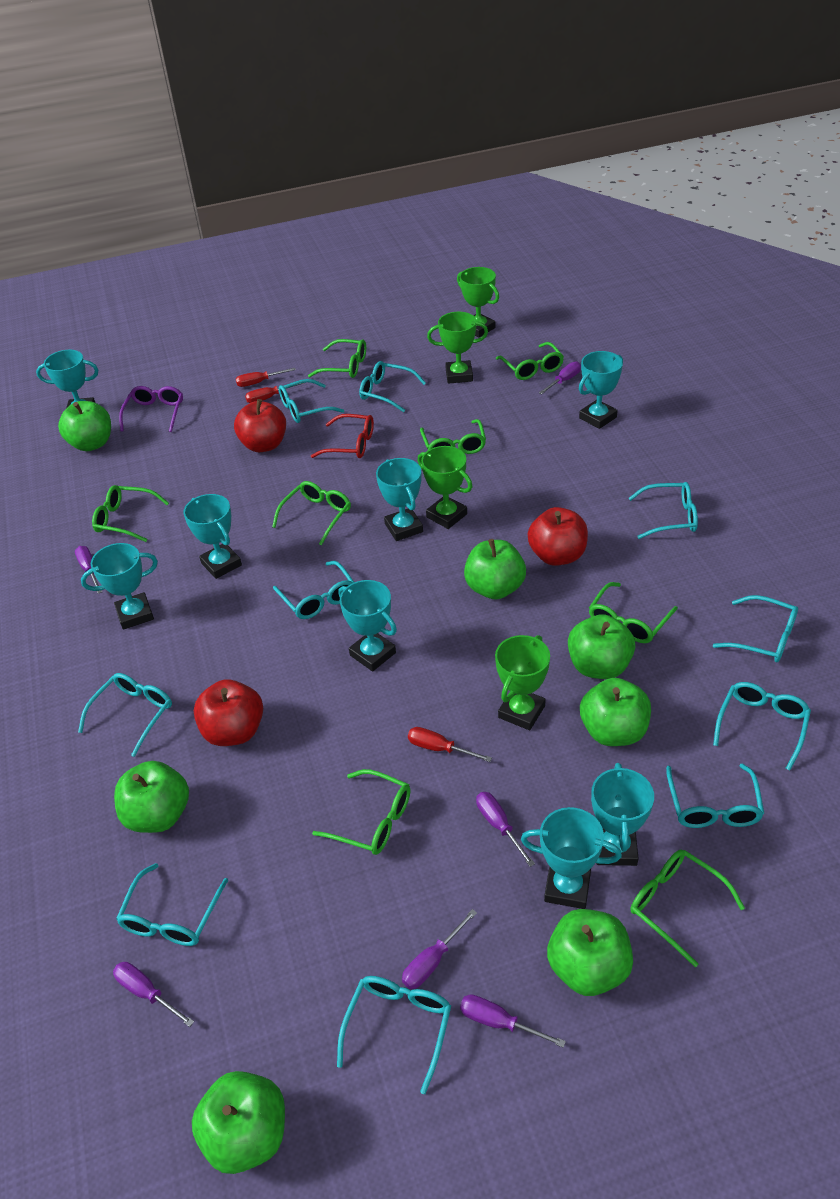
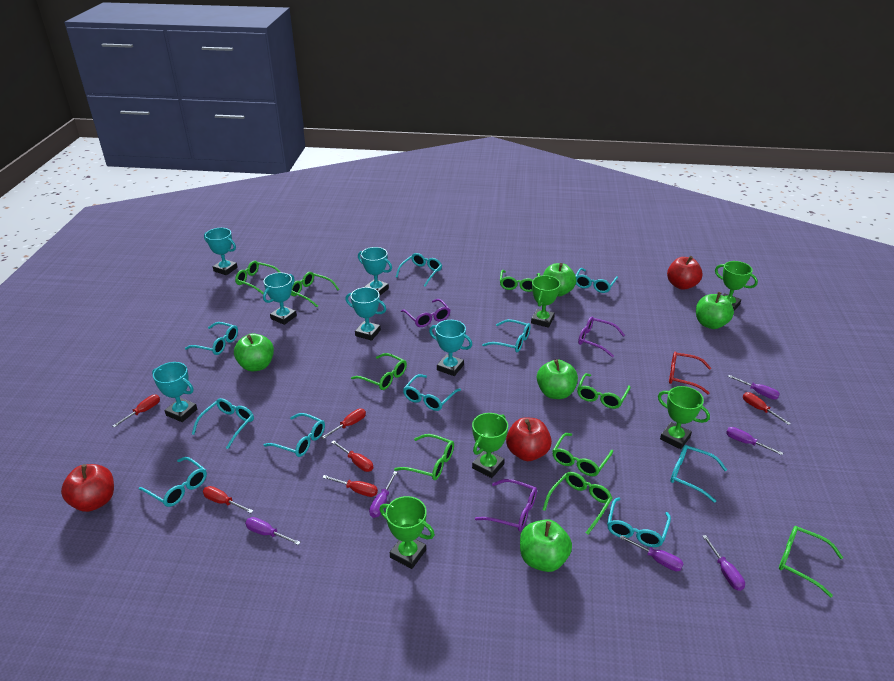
green apple: [58,401,111,451] [114,761,189,833] [192,1071,285,1174] [464,539,526,599] [547,909,633,996] [568,614,635,679] [580,678,651,746] = 7 -> [234,333,274,371] [520,519,572,572] [537,359,578,399] [543,263,576,296] [696,292,734,329] = 5
green glasses: [92,485,169,542] [272,481,351,545] [308,339,366,378] [312,769,410,855] [420,419,486,454] [496,342,564,380] [589,582,678,643] [630,850,745,967] = 8 -> [235,261,281,294] [291,272,339,307] [351,353,407,390] [394,434,454,480] [500,270,540,292] [543,472,612,535] [553,433,613,476] [577,373,631,409] [779,526,843,597] = 9
green trophy: [417,446,472,529] [427,312,488,384] [457,267,499,337] [495,635,550,730] = 4 -> [379,496,435,569] [472,413,508,478] [531,275,560,328] [658,386,710,449] [715,261,758,311] = 5
purple glasses: [119,386,183,432] = 1 -> [401,299,450,327] [475,479,537,531] [578,316,625,357] = 3
red screwdriver: [236,368,296,387] [245,383,304,403] [408,727,492,762] = 3 -> [113,395,160,428] [203,486,253,513] [321,409,366,439] [322,475,378,497] [331,441,373,472] [743,392,791,425] = 6
turquoise trophy: [36,350,98,408] [81,543,158,630] [183,494,242,579] [338,580,397,671] [376,458,423,541] [521,807,622,909] [579,351,623,429] [591,763,654,866] = 8 -> [152,362,197,422] [204,228,238,275] [263,273,297,325] [345,287,386,341] [358,247,392,295] [429,320,472,376] = 6

